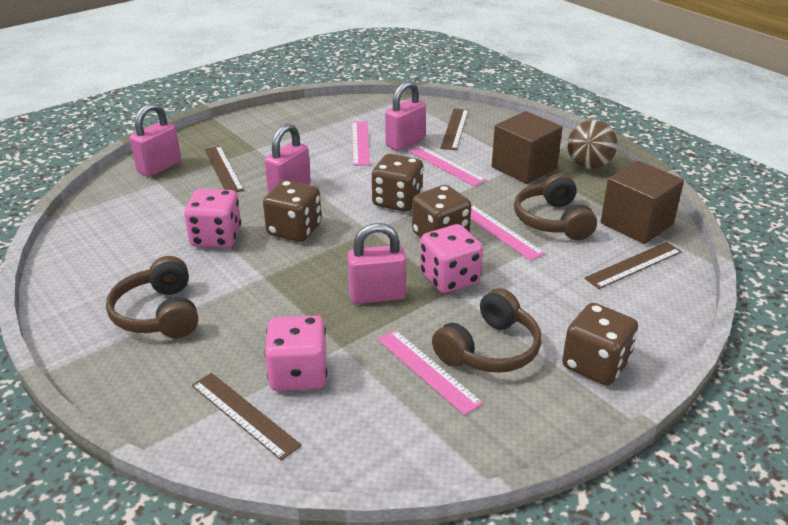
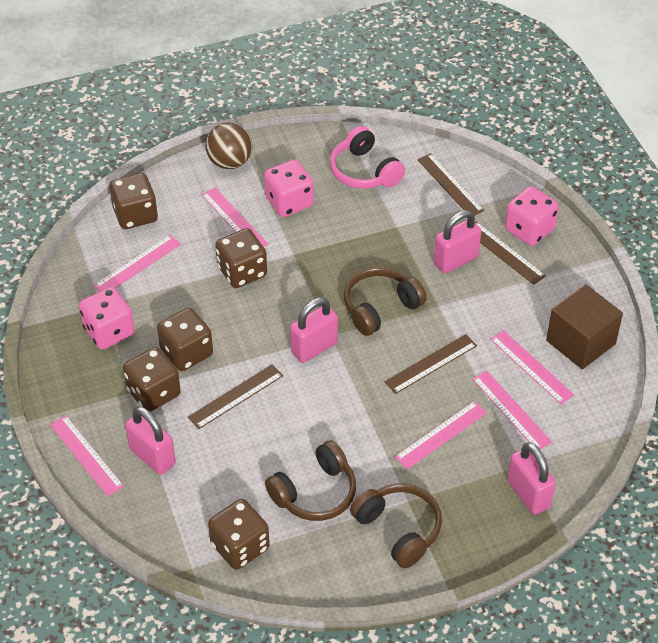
brown cube: [492,111,563,184] [600,161,684,244] = 2 -> [546,284,623,370] = 1
brown dice: [263,180,322,242] [372,154,423,212] [412,185,471,237] [562,303,638,386] = 4 -> [109,173,158,229] [123,347,181,412] [157,308,213,371] [208,499,270,570] [215,228,267,288] = 5
pink headphones: none = 0 -> [330,126,405,189] = 1
pink ruler: [352,122,370,166] [378,330,483,415] [407,145,486,186] [470,205,545,261] = 4 -> [50,415,124,496] [94,235,181,291] [201,188,268,247] [395,401,487,469] [473,371,552,449] [490,330,574,404] = 6

